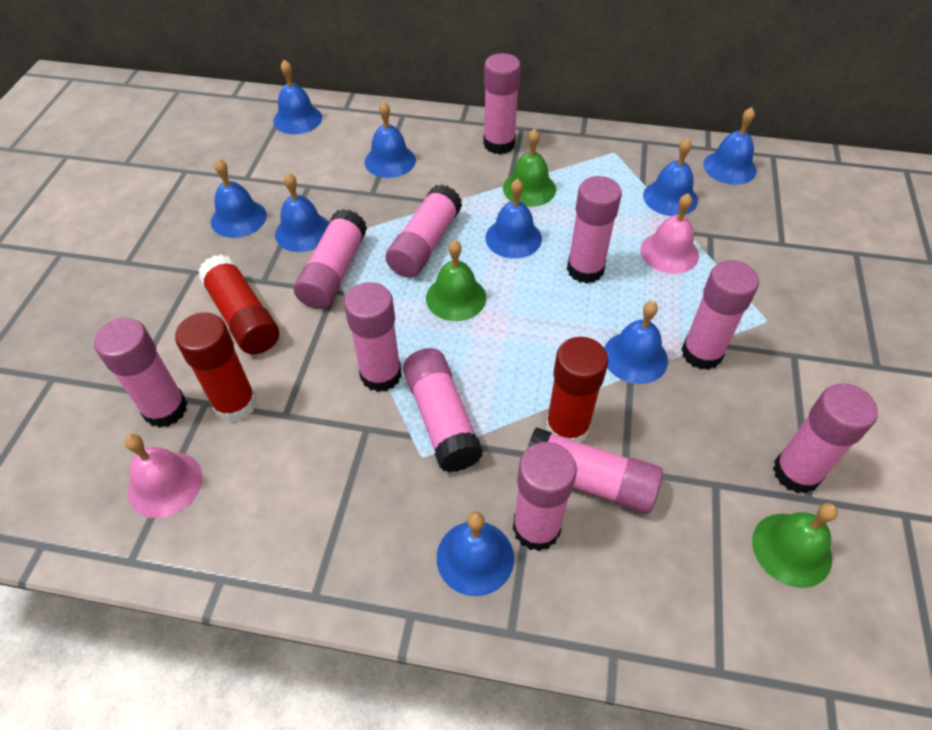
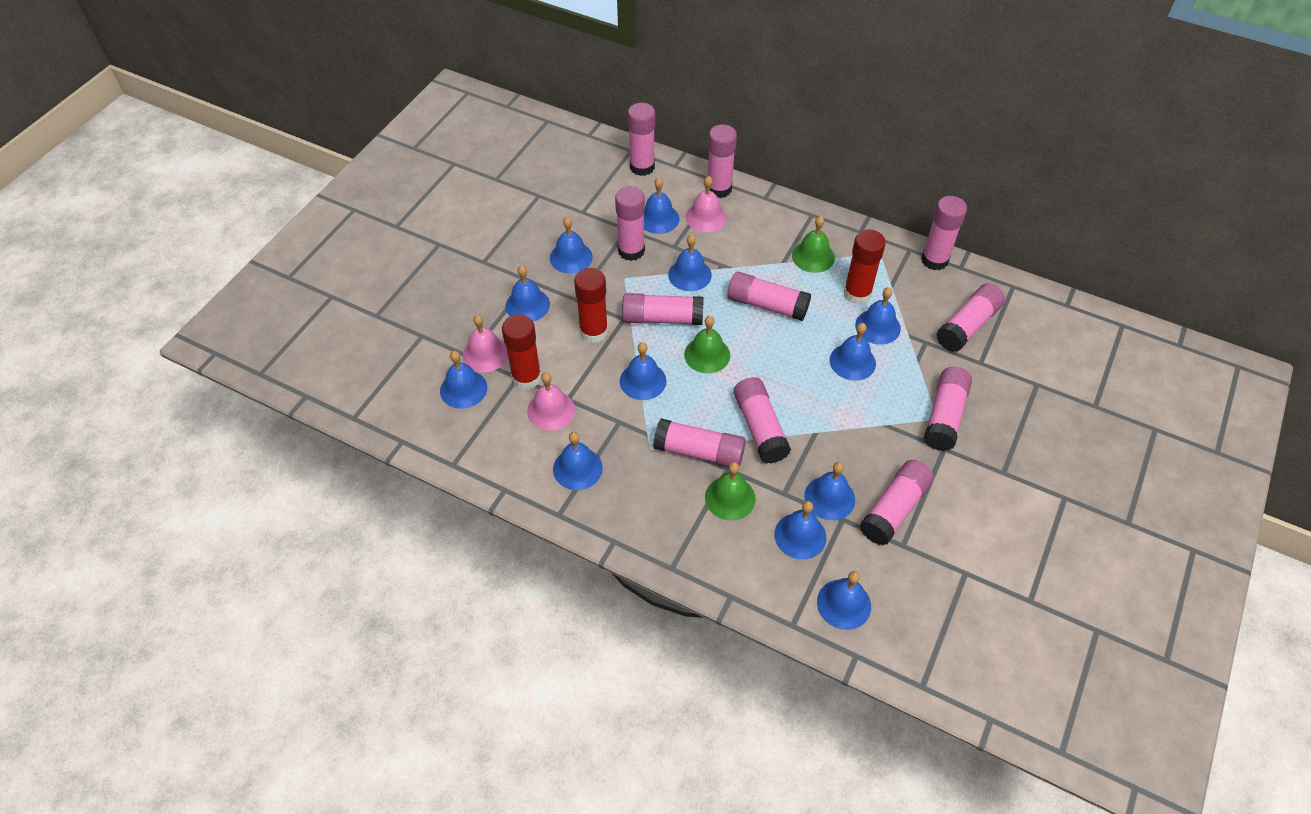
blue bell: [211,159,267,238] [273,59,322,134] [275,173,329,252] [364,101,416,178] [437,511,514,596] [485,179,542,259] [604,301,668,384] [643,138,698,216] [703,107,757,185] = 9 -> [440,351,487,409] [506,265,550,321] [550,217,593,274] [553,432,603,490] [620,342,667,400] [644,178,679,234] [668,234,712,291] [774,501,826,560] [804,462,855,520] [817,571,871,630] [830,323,876,381] [855,287,901,345] = 12
pink bell: [125,434,203,518] [640,193,699,274] = 2 -> [463,315,508,372] [527,372,575,430] [685,176,727,232] = 3

